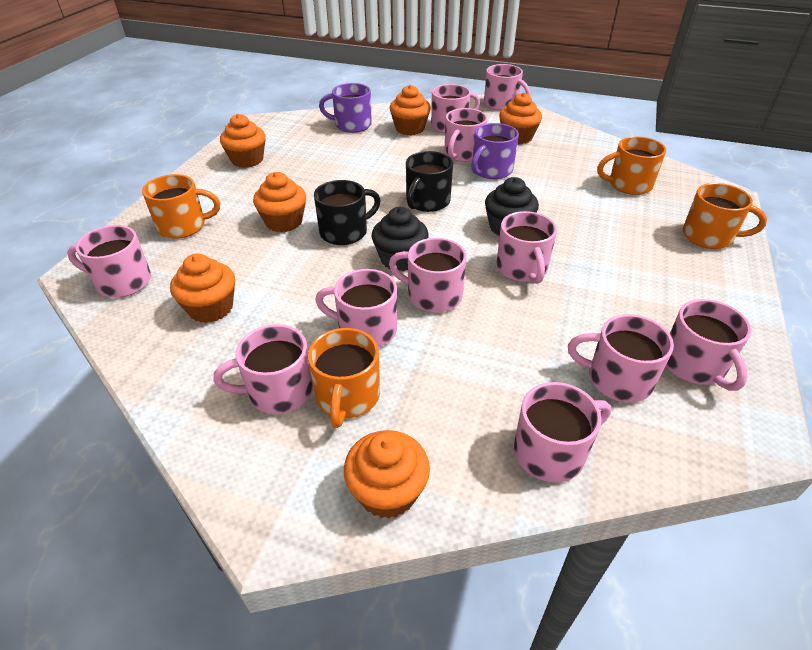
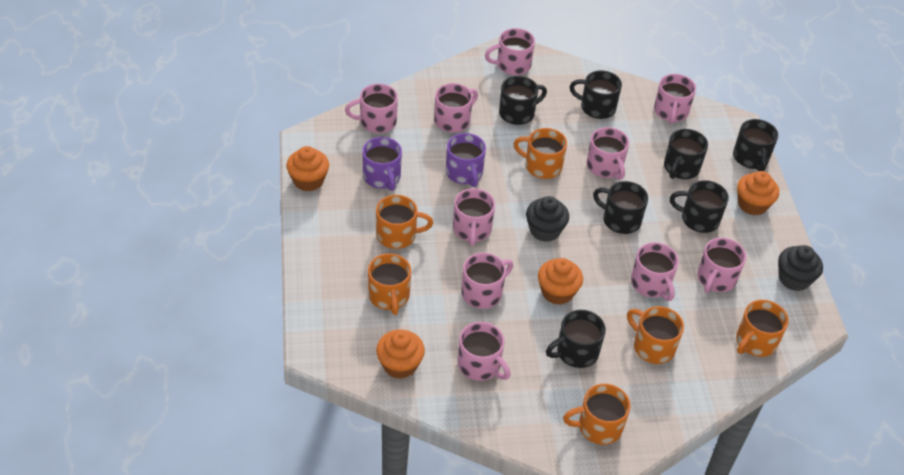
black mug: [314,180,381,245] [406,151,453,212] = 2 -> [499,76,547,125] [546,310,606,368] [570,70,622,119] [593,181,648,234] [664,129,708,179] [670,180,729,233] [733,119,778,171] = 7
orange cupcake: [170,254,235,323] [220,114,266,168] [253,172,306,232] [344,430,430,519] [390,85,431,135] [499,93,542,144] = 6 -> [286,146,329,192] [376,330,425,379] [538,258,583,305] [737,171,779,215] = 4
orange mug: [142,174,220,239] [308,328,380,428] [597,136,666,195] [683,183,767,249] = 4 -> [368,253,411,315] [376,195,433,249] [513,128,567,179] [563,384,631,445] [627,306,684,364] [736,300,789,357] = 6
pink mug: [67,225,151,298] [214,324,313,414] [315,269,397,347] [389,238,467,313] [431,84,480,134] [444,108,488,162] [484,64,530,111] [496,211,557,284] [514,382,611,483] [568,314,674,403] [666,299,751,391] = 11 -> [345,84,398,133] [434,83,478,133] [453,188,495,246] [458,322,511,381] [461,253,513,309] [485,28,535,75] [587,127,629,180] [631,242,679,301] [654,74,696,124] [697,238,746,293] = 10

